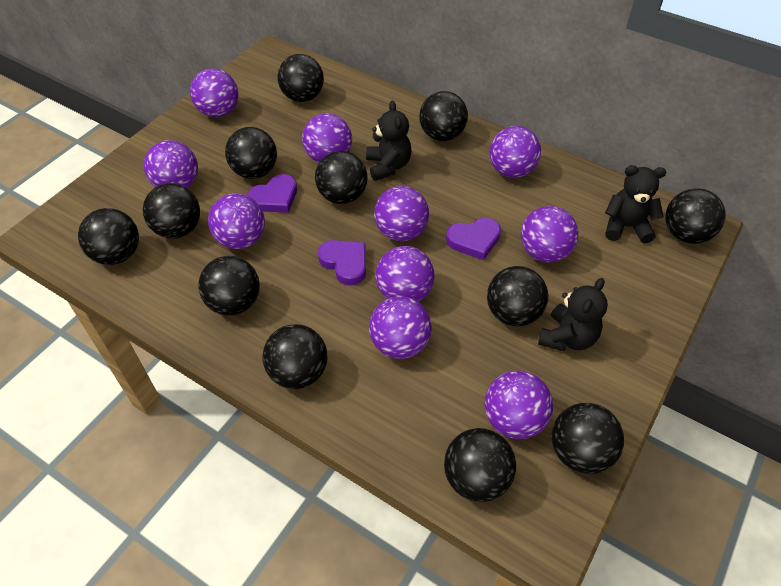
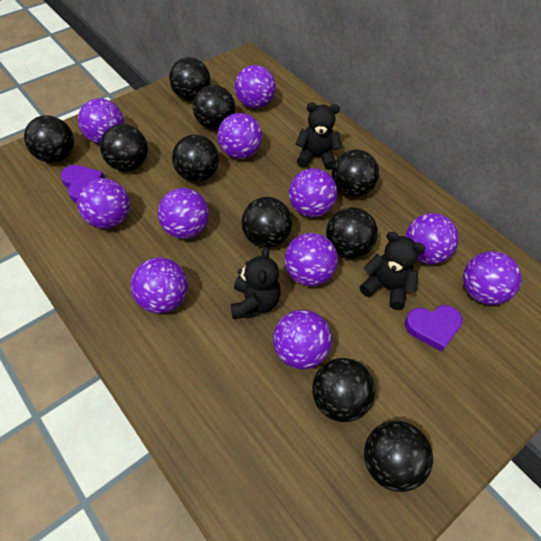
black ball: [78,208,139,265] [143,183,200,239] [198,256,260,316] [225,127,277,179] [262,324,328,389] [278,54,324,102] [315,151,367,204] [419,91,468,141] [444,428,516,502] [487,266,548,326] [552,403,624,474] [665,188,726,244] = 12 -> [24,115,74,163] [100,124,148,172] [169,57,211,101] [172,135,219,182] [192,85,235,130] [242,197,292,248] [312,358,375,422] [326,207,378,259] [332,149,379,197] [364,421,433,492] = 10
purple ball: [144,140,198,188] [190,68,238,117] [208,193,265,249] [302,113,352,163] [369,296,432,359] [374,186,429,241] [376,246,435,302] [484,371,553,439] [489,126,541,178] [521,206,578,263] = 10 -> [77,178,130,229] [78,98,124,144] [131,257,188,313] [158,188,209,239] [218,113,262,159] [235,65,276,109] [273,310,332,369] [284,233,338,286] [289,168,337,217] [405,213,459,264] [463,251,522,305] = 11
purple heart: [247,174,297,213] [318,240,366,285] [446,218,501,260] = 3 -> [61,165,105,203] [405,305,463,352] = 2

